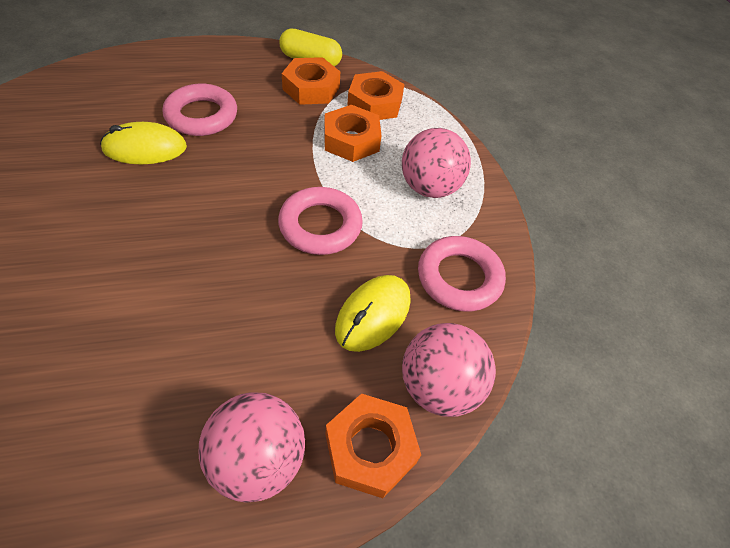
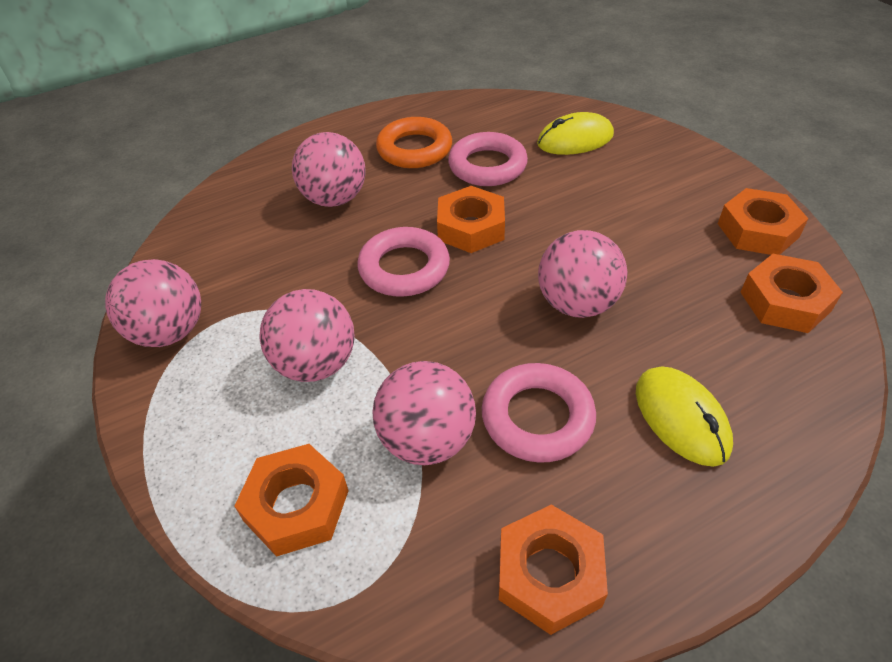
orange nut: [282,57,340,105] [324,105,381,162] [326,393,421,498] [347,71,404,120] = 4 -> [234,444,349,557] [437,186,505,253] [499,505,608,635] [718,188,809,255] [740,254,843,333] = 5
orange ring: none = 0 -> [376,117,452,168] = 1
pink ball: [199,392,305,503] [402,128,471,198] [402,323,496,417] = 3 -> [105,259,201,347] [259,289,355,382] [292,132,366,207] [372,361,476,465] [538,230,627,318] = 5
yellow capsule: [279,28,342,67] = 1 -> none = 0

